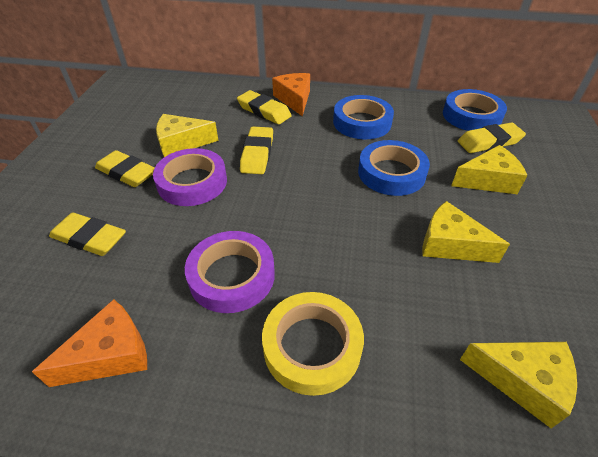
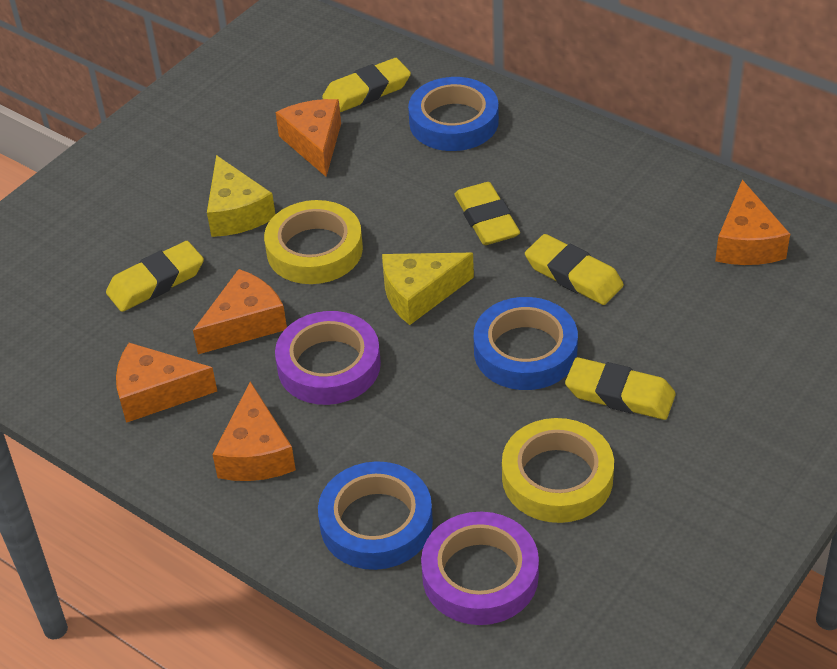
orange cheese: [32,299,147,387] [272,73,310,116] = 2 -> [116,343,217,423] [193,269,287,354] [212,381,296,481] [276,99,341,177] [715,180,790,265] = 5
yellow cheese: [156,114,219,157] [422,201,510,263] [451,145,527,194] [460,342,577,428] = 4 -> [207,155,276,237] [382,253,474,325] = 2
yellow tape: [262,292,364,396] = 1 -> [264,200,363,284] [502,418,614,523] = 2

